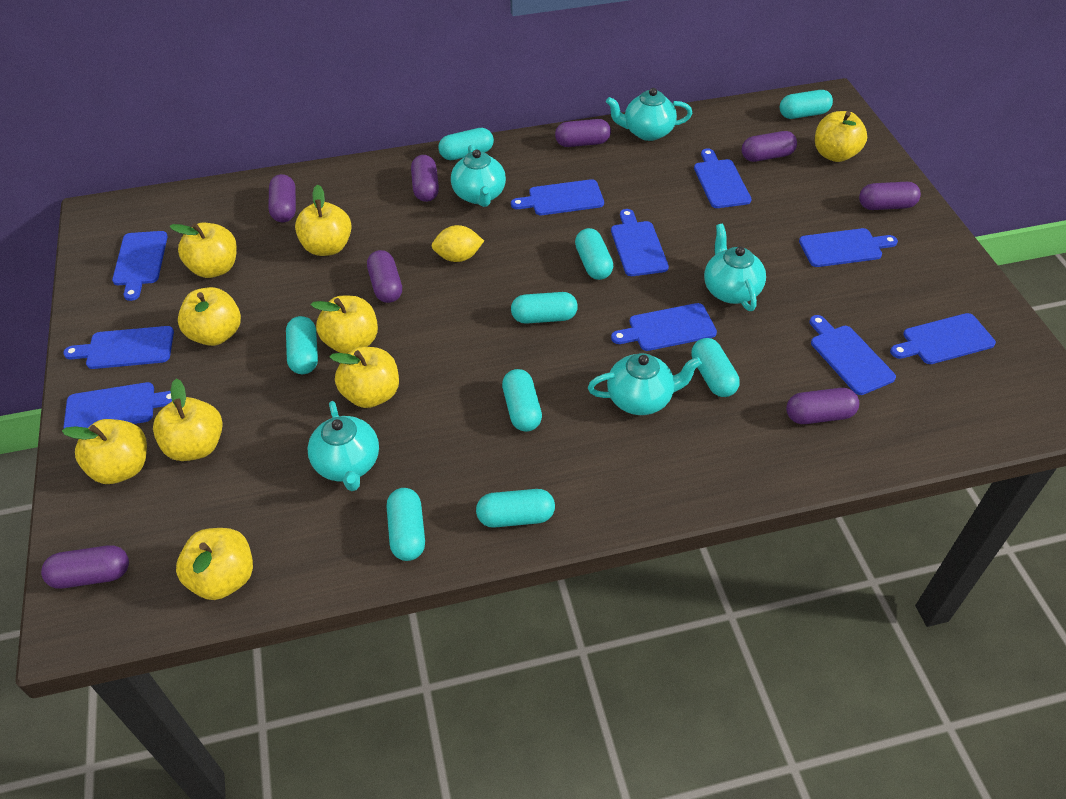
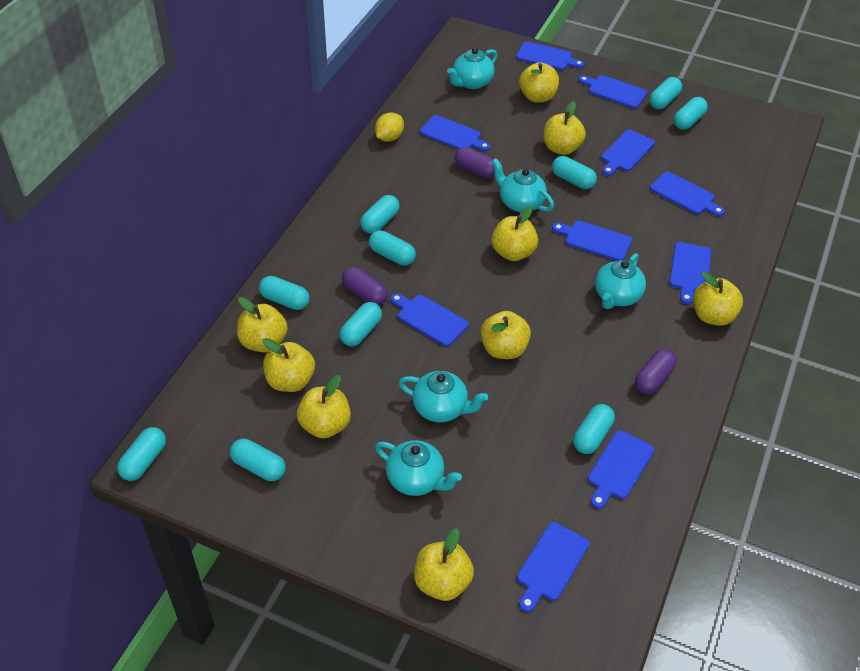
purple capsule: [41,545,129,589] [268,174,296,222] [367,250,402,303] [411,155,439,202] [555,119,611,147] [742,131,797,162] [786,388,859,424] [859,182,921,210] = 8 -> [342,267,388,305] [455,147,495,179] [635,349,677,394] = 3
turquoise capsule: [286,316,318,374] [387,488,425,561] [438,128,494,160] [476,489,555,528] [502,369,542,432] [511,292,578,324] [575,228,613,280] [691,338,740,397] [780,90,833,119] = 9 -> [117,427,166,481] [230,439,286,481] [259,276,310,310] [340,302,382,347] [360,195,400,234] [369,230,416,266] [552,156,597,189] [573,404,615,454] [649,77,682,109] [674,97,708,130] = 10

